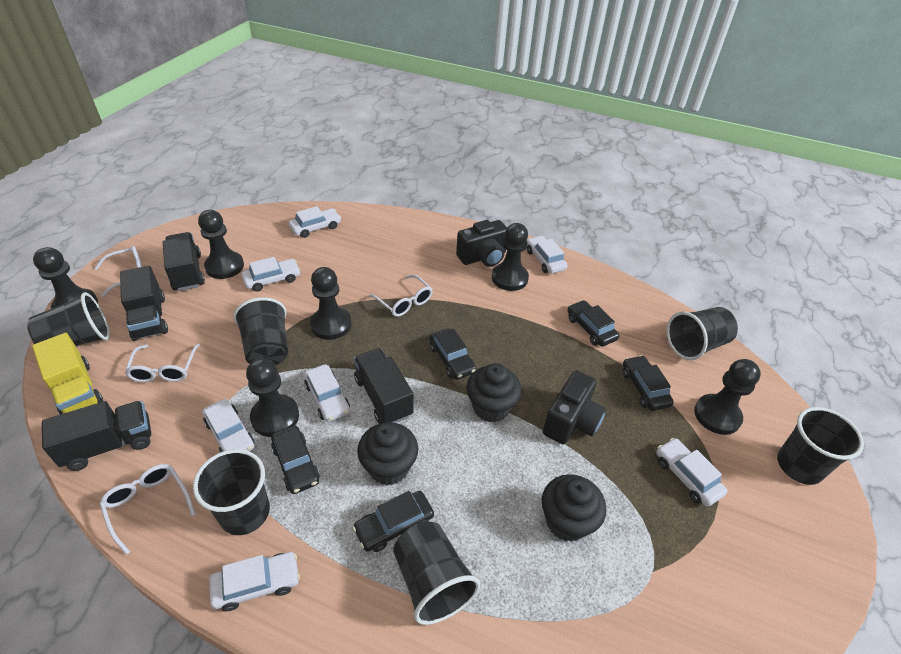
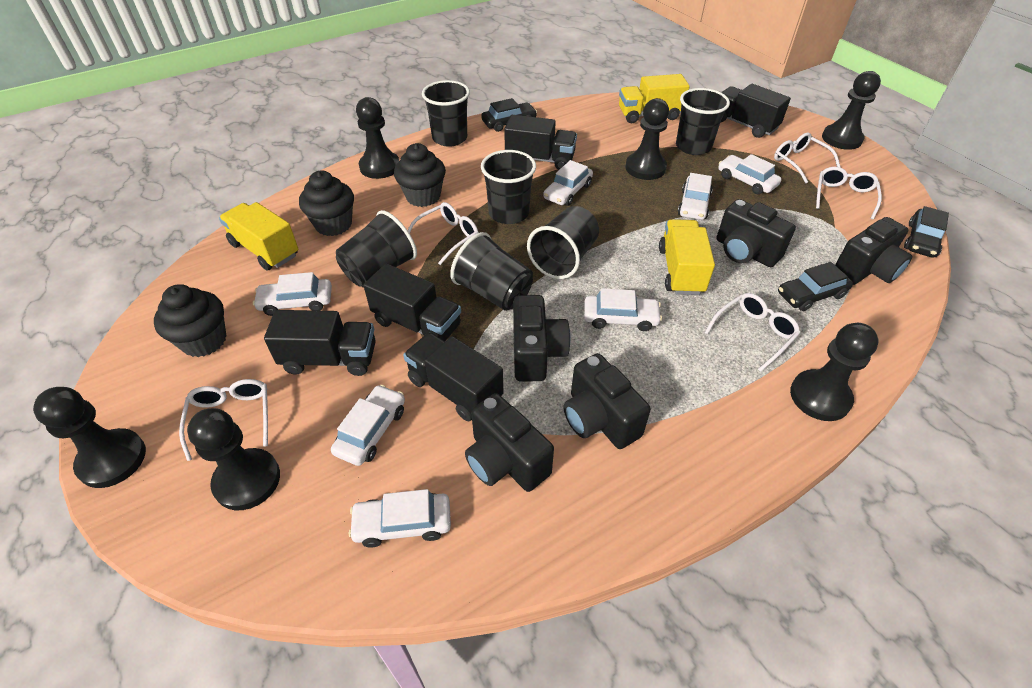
black camera: [456,220,507,267] [543,370,606,444] = 2 -> [465,393,554,492] [513,295,570,382] [564,353,651,449] [717,199,796,267] [835,217,912,285] = 5
black car: [271,426,320,494] [352,491,434,552] [429,328,476,380] [567,300,619,347] [623,355,674,411] = 5 -> [481,98,537,132] [778,262,853,311] [904,206,949,258] = 3
black truck: [42,401,151,471] [120,266,168,341] [163,232,205,291] [354,348,414,424] = 4 -> [264,310,376,376] [363,264,461,341] [403,332,503,422] [504,115,577,170] [721,84,791,138] = 5
white glasses: [95,246,142,297] [99,464,195,555] [125,344,200,382] [369,274,433,317] = 4 -> [179,379,268,461] [408,202,478,265] [705,293,800,372] [774,132,840,183] [816,167,882,220] = 5
yellow truck: [32,333,103,415] = 1 -> [219,202,298,270] [619,74,690,123] [659,219,715,295] = 3

